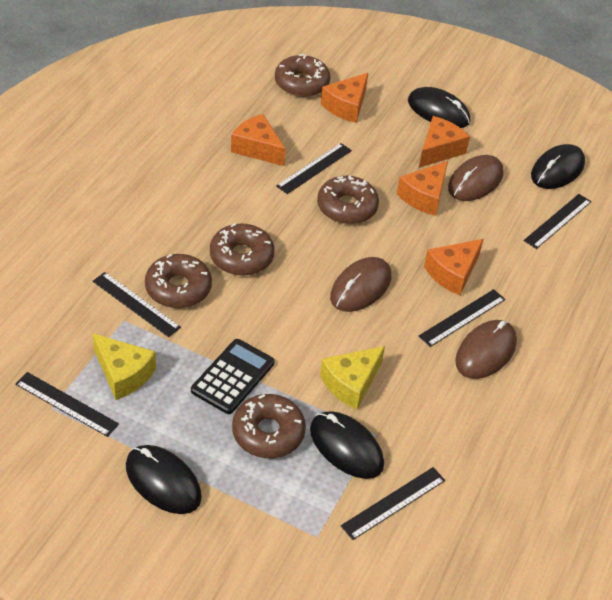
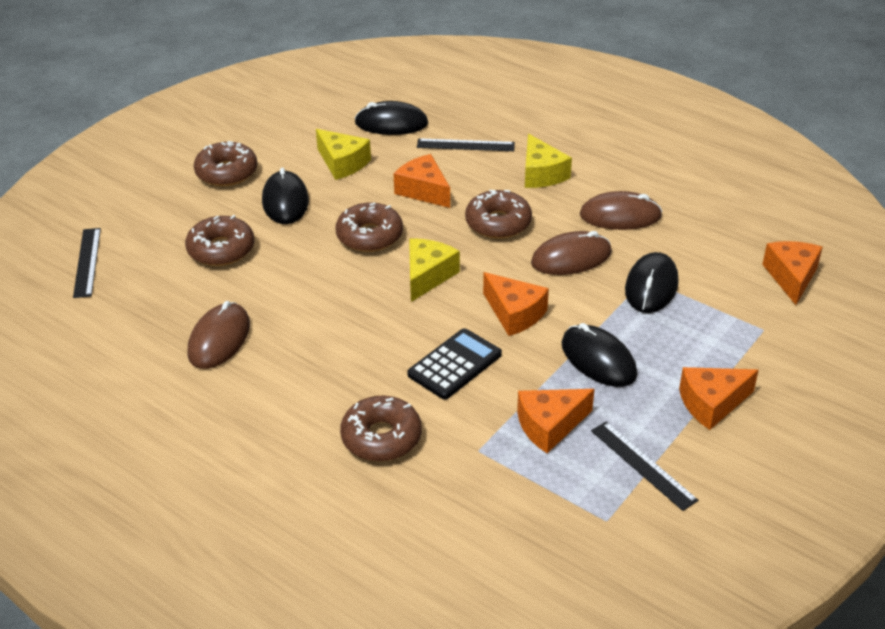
black ruler: [15,372,119,437] [93,272,181,337] [276,143,352,194] [341,467,445,540] [419,289,505,347] [524,194,591,249] = 6 -> [73,228,101,298] [417,139,515,151] [591,421,698,511] = 3
yellow cheese: [92,333,156,400] [320,346,385,410] = 2 -> [316,129,371,180] [409,238,460,302] [525,134,572,188] = 3

